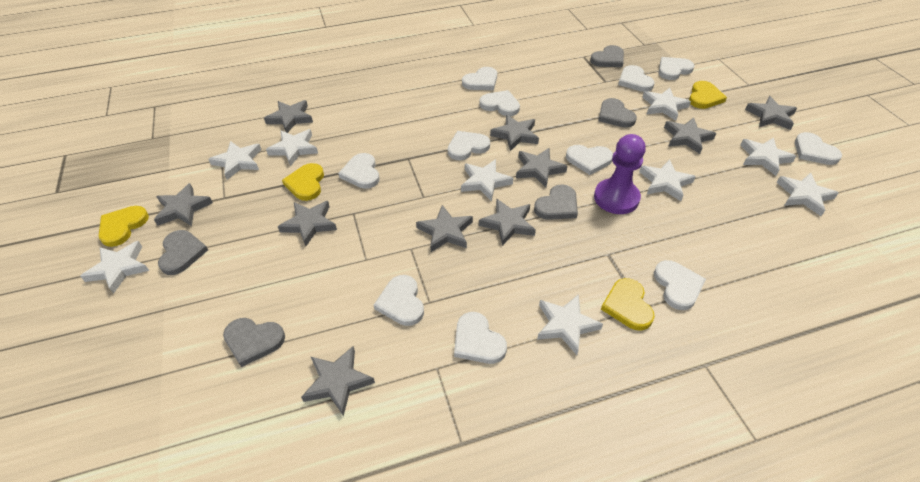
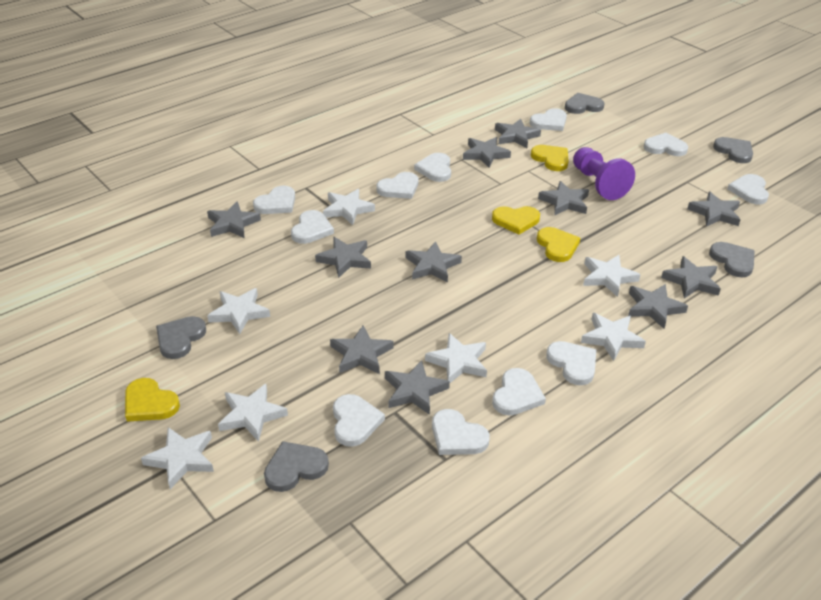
grey star: [154,183,213,226] [264,100,313,133] [278,201,337,246] [301,346,375,416] [416,205,473,252] [479,199,536,246] [490,115,539,151] [516,148,567,187] [664,117,716,154] [745,96,797,130] = 10 -> [207,201,261,238] [315,237,371,278] [330,325,393,374] [385,360,450,415] [405,242,462,283] [463,137,511,168] [495,119,541,148] [538,181,589,216] [628,284,688,329] [661,256,721,298] [687,192,741,227] = 11
white star: [80,241,149,294] [208,141,261,180] [266,129,318,166] [461,159,513,201] [537,294,603,355] [639,159,696,201] [642,88,691,121] [741,137,796,176] [776,172,839,216] = 9 -> [141,427,214,489] [207,288,270,334] [218,384,288,442] [323,189,375,225] [425,333,487,383] [581,313,646,361] [583,255,641,297] = 7

